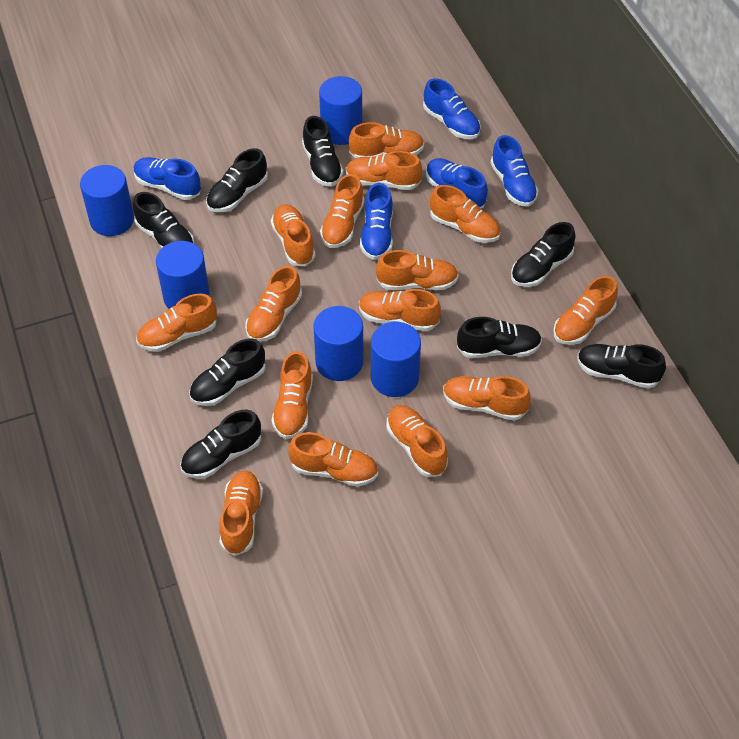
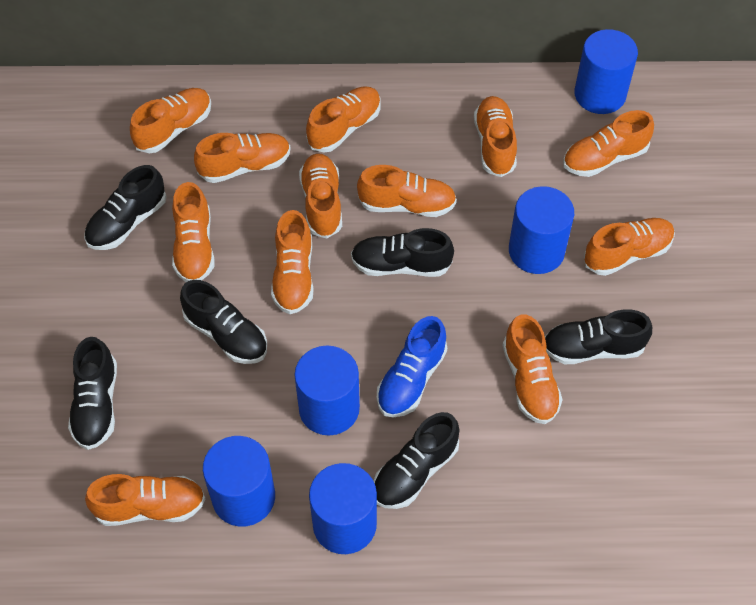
black shoe: [133,192,194,248] [180,410,261,479] [189,338,266,406] [206,148,268,212] [302,116,344,187] [457,317,542,358] [511,222,575,287] [577,344,666,388] = 8 -> [68,337,117,450] [84,165,167,250] [180,280,267,364] [351,228,454,277] [374,412,460,509] [545,309,652,364] = 6
blue shoe: [134,157,201,200] [360,183,393,260] [423,78,481,139] [426,158,488,209] [490,135,538,207] = 5 -> [377,316,447,418] = 1
orange shoe: [136,293,217,352] [219,470,263,556] [245,266,302,342] [271,204,316,267] [271,351,313,439] [288,432,378,487] [320,174,364,248] [346,151,422,190] [349,122,424,158] [359,289,441,331] [376,250,459,290] [386,405,448,477] [430,185,501,243] [443,376,531,421] [553,276,618,345] = 15 -> [85,474,205,526] [130,88,211,153] [172,182,214,282] [194,133,291,183] [271,210,314,314] [299,153,342,239] [306,87,381,153] [357,165,457,217] [474,96,517,177] [503,315,563,424] [563,110,654,177] [584,218,675,276] = 12

